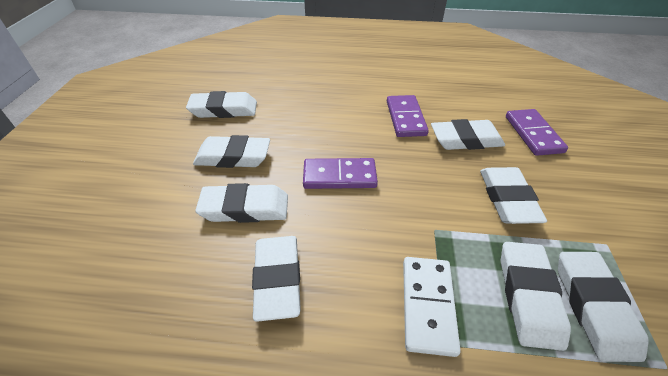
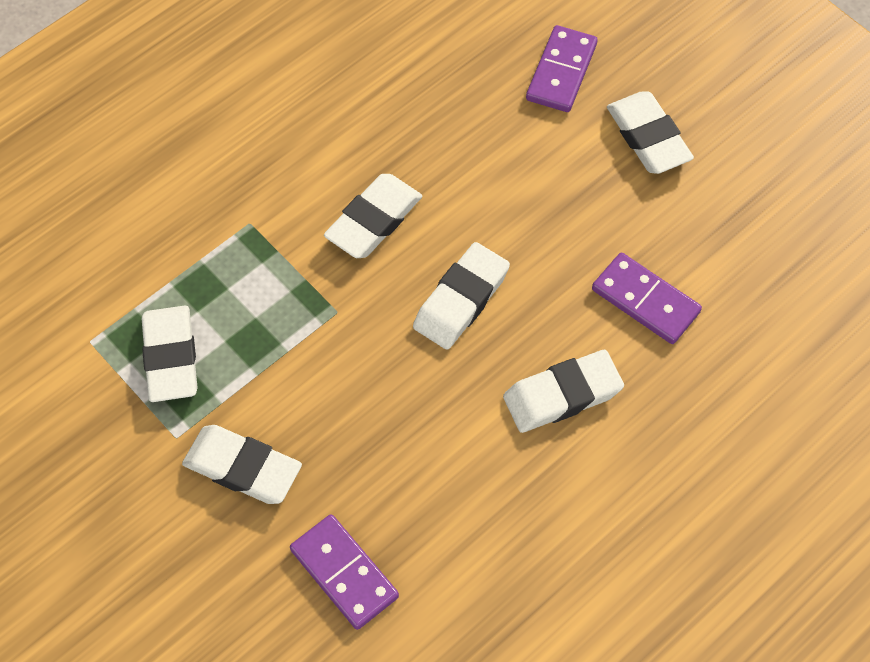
white domino: [403,257,461,357] = 1 -> none = 0
white eraser: [186,91,257,118] [193,135,270,168] [195,183,288,223] [252,236,301,322] [431,119,505,150] [480,167,547,224] [501,242,571,351] [558,252,649,362] = 8 -> [142,306,198,402] [182,425,302,504] [324,174,422,258] [413,242,510,350] [503,350,624,433] [607,91,694,174] = 6

